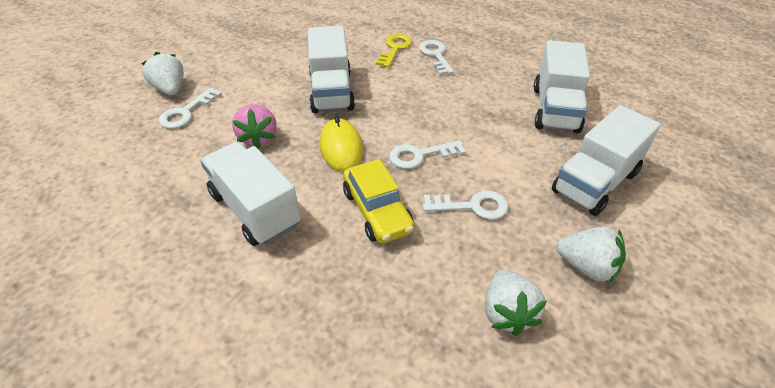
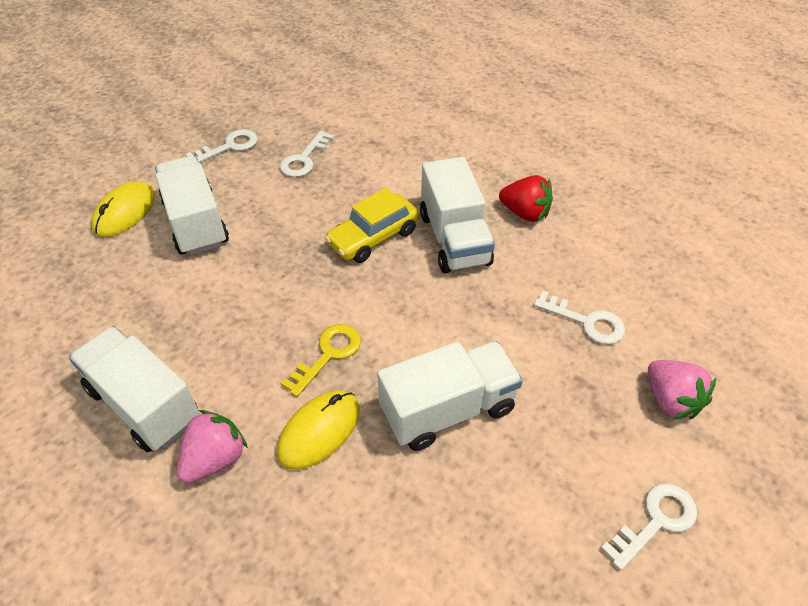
pink strawberry: [232,104,277,149] = 1 -> [177,410,248,483] [648,360,716,420] = 2
red strawberry: none = 0 -> [499,175,553,222] = 1
white strawberry: [141,52,184,95] [485,270,547,336] [556,227,626,283] = 3 -> none = 0
yellow mouse: [320,116,363,172] = 1 -> [91,181,155,237] [277,390,360,470] = 2

